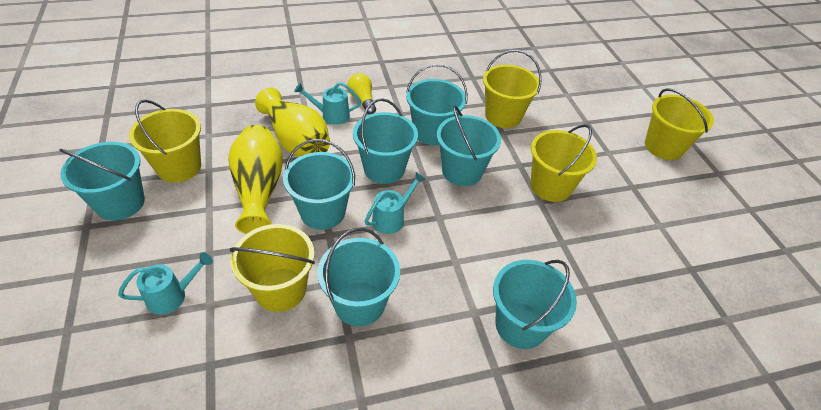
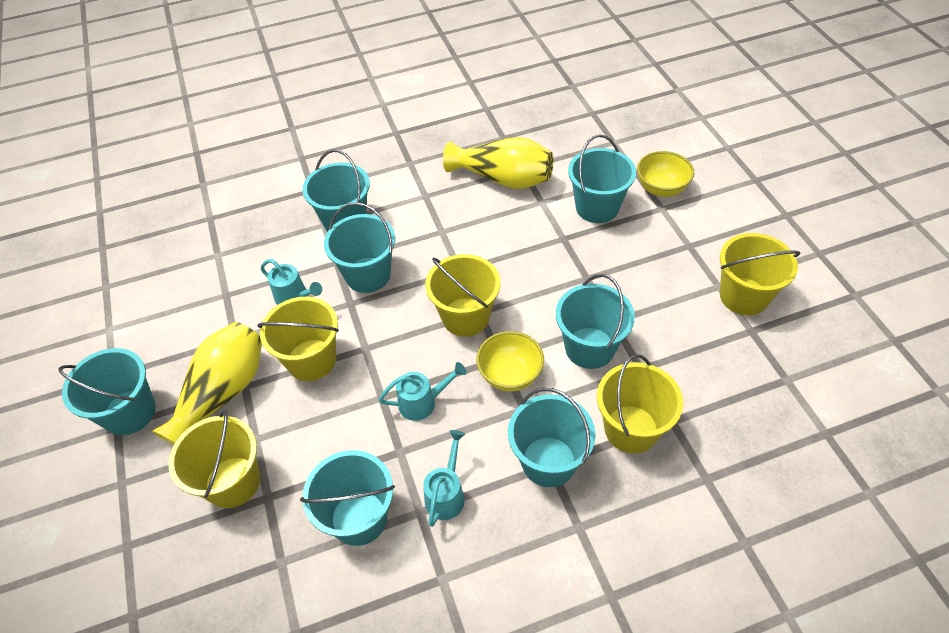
yellow bowl: none = 0 -> [476,331,544,392] [637,151,694,197] = 2
yellow light bulb: [347,73,376,114] = 1 -> none = 0

